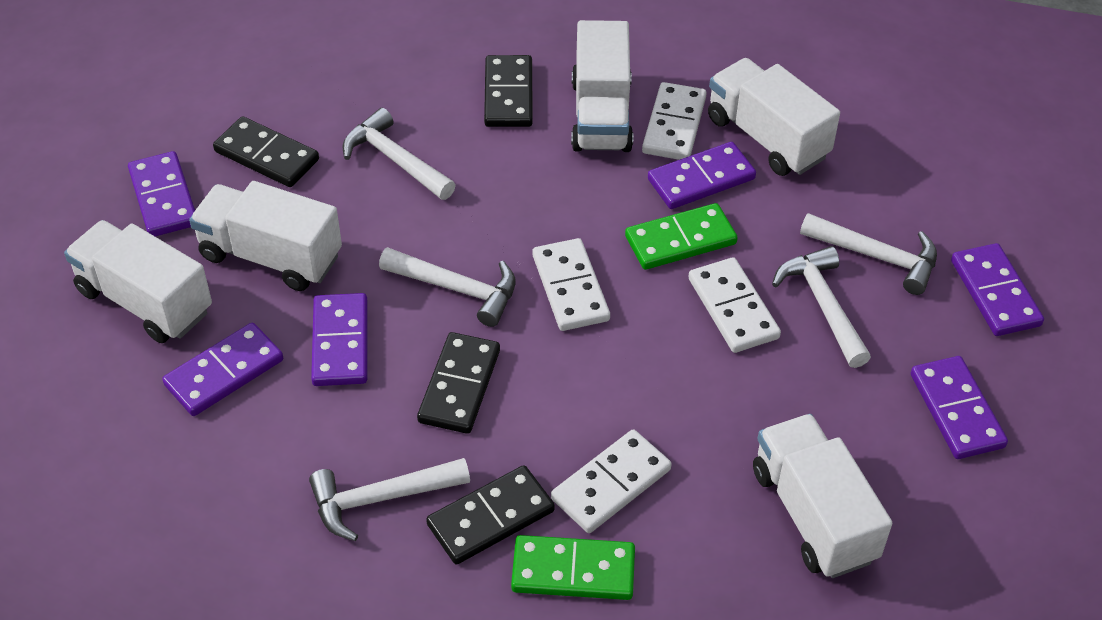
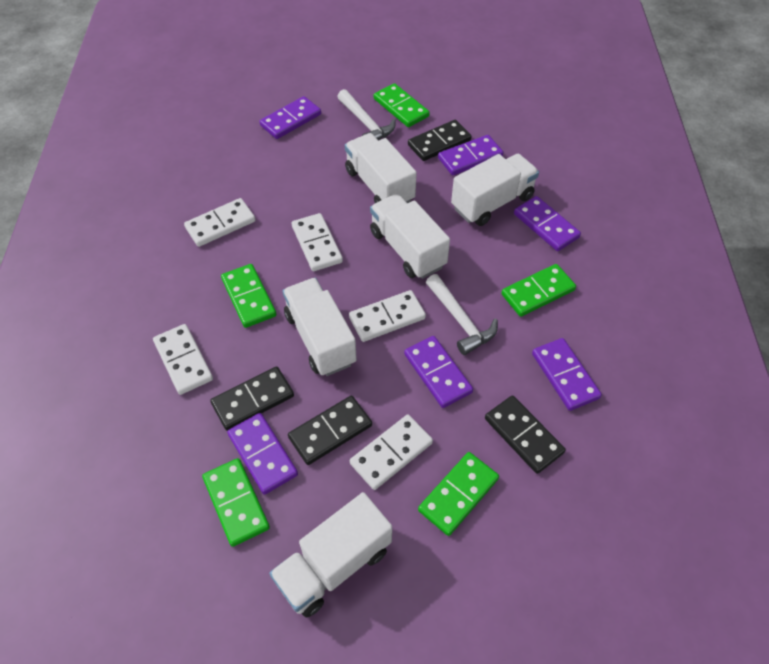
green domino: [511,535,635,600] [625,203,738,270] = 2 -> [202,458,270,547] [221,264,276,328] [374,83,430,127] [418,452,499,536] [502,264,576,317] = 5
white domino: [533,238,610,331] [551,429,672,533] [642,82,707,160] [689,257,781,353] = 4 -> [153,324,213,395] [184,198,255,247] [292,213,343,271] [349,290,426,342] [350,415,433,490] = 5
white hammer: [309,458,470,541] [342,108,456,200] [379,247,516,327] [772,246,871,368] [800,213,937,295] = 5 -> [337,89,396,140] [426,274,498,355] = 2

